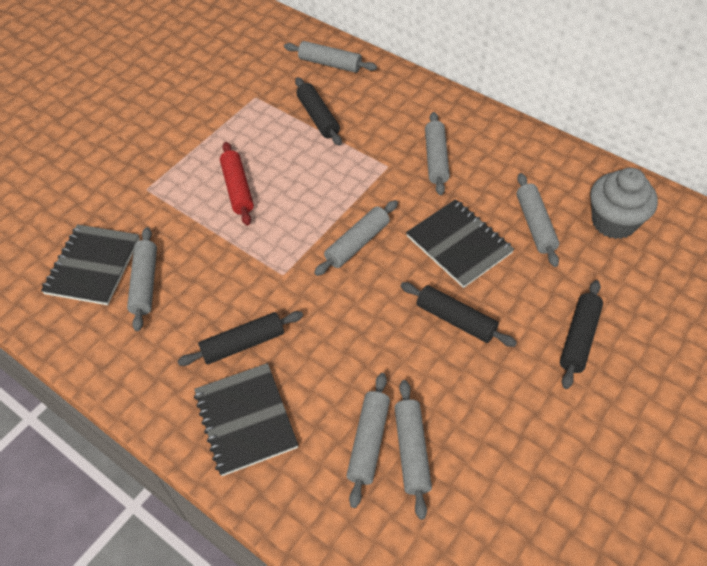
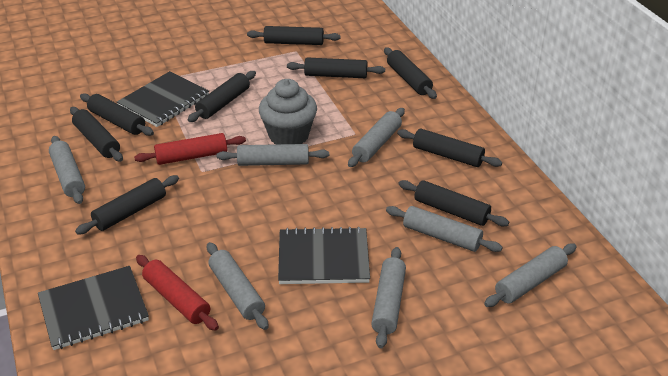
black rolling pin: [178,311,303,366] [295,77,342,146] [401,282,517,347] [560,280,603,389] = 4 -> [70,107,123,162] [75,175,179,235] [80,93,154,136] [187,71,256,122] [247,26,341,45] [287,57,385,78] [384,47,437,99] [397,128,502,167] [398,180,509,226] = 9
red rolling pin: [220,142,254,226] = 1 -> [134,133,246,165] [136,255,219,331] = 2

